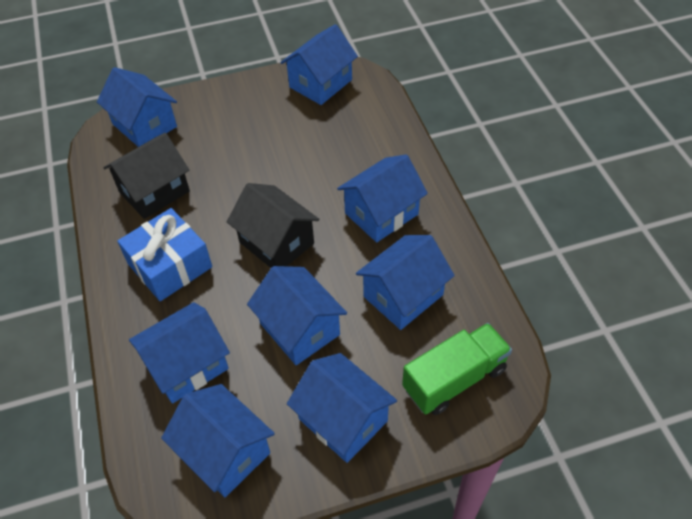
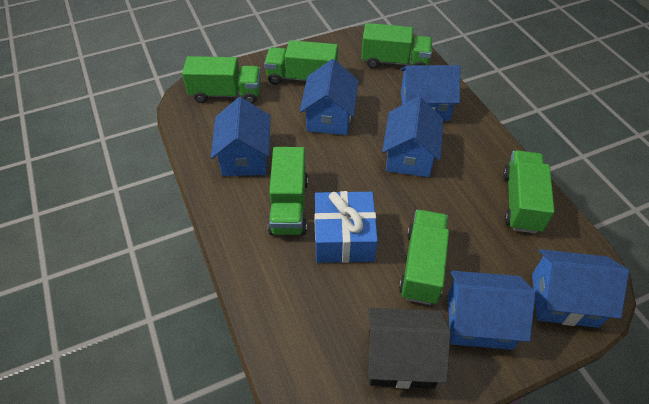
black house: [103,133,190,219] [227,183,319,268] = 2 -> [368,308,451,389] = 1
blue house: [97,67,177,147] [129,302,230,404] [161,384,275,497] [247,266,347,365] [280,24,358,105] [287,353,397,463] [337,154,428,243] [356,235,455,330] = 8 -> [211,97,270,176] [300,59,358,135] [382,97,444,177] [400,65,460,121] [448,271,536,350] [532,249,629,328] = 6
green truck: [402,323,512,415] = 1 -> [182,56,261,104] [264,40,338,85] [268,147,308,235] [361,23,432,68] [399,210,449,305] [503,150,555,234] = 6

